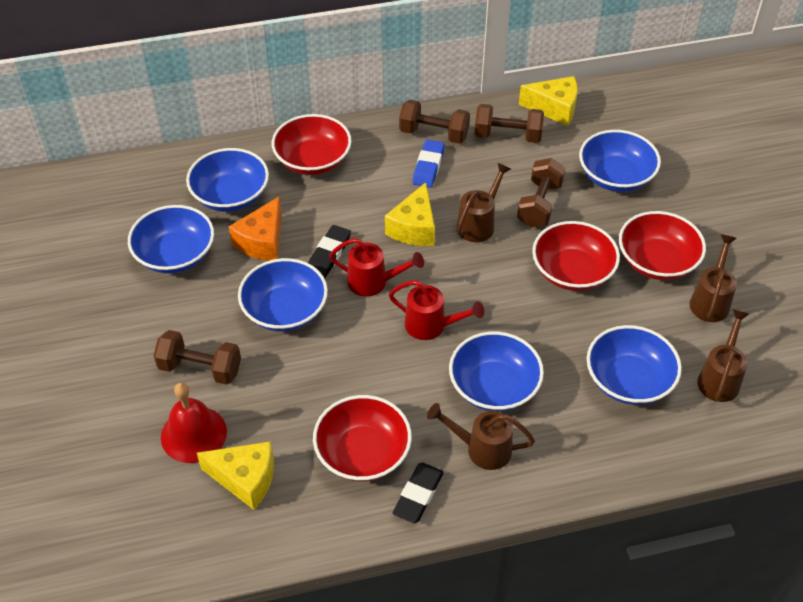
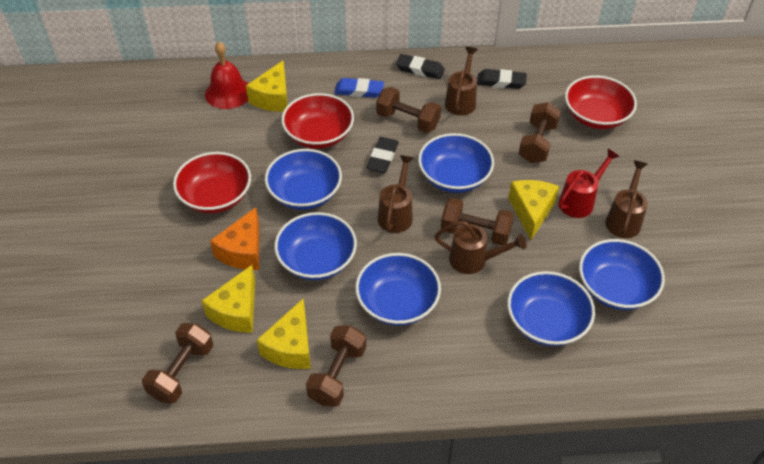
black eraser: [308,225,351,278] [392,463,444,523] = 2 -> [366,137,399,173] [396,54,445,79] [477,69,527,89] = 3
brown dumbbell: [153,330,241,385] [399,100,470,144] [475,104,544,143] [517,158,565,227] = 4 -> [142,323,213,404] [306,325,366,407] [376,87,441,133] [441,198,514,246] [519,102,561,163] = 5
red bowl: [272,114,352,175] [313,395,412,482] [532,221,620,291] [619,211,706,280] = 4 -> [173,152,251,213] [281,93,354,149] [565,75,637,129] = 3
red watering can: [329,238,424,297] [389,280,484,340] = 2 -> [558,149,620,218] = 1
yellow cheese: [197,441,274,510] [385,182,435,246] [519,76,578,126] = 3 -> [202,265,255,333] [246,61,288,112] [257,299,311,369] [508,180,559,240] = 4

